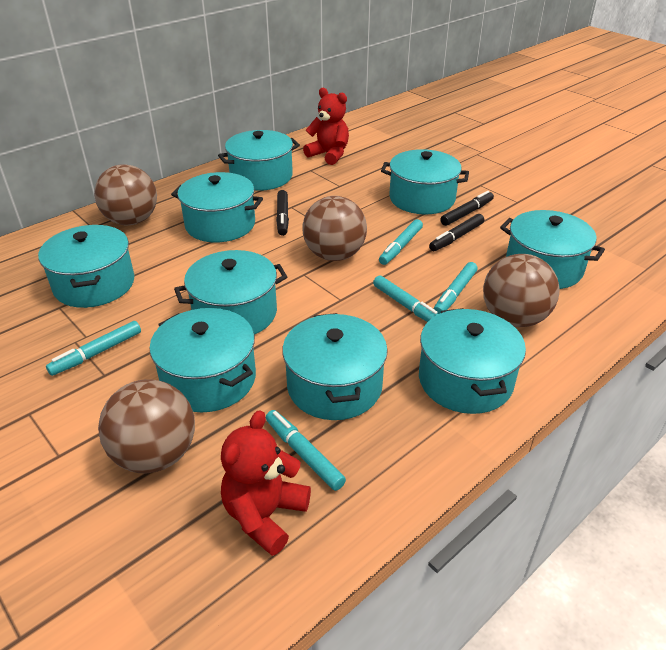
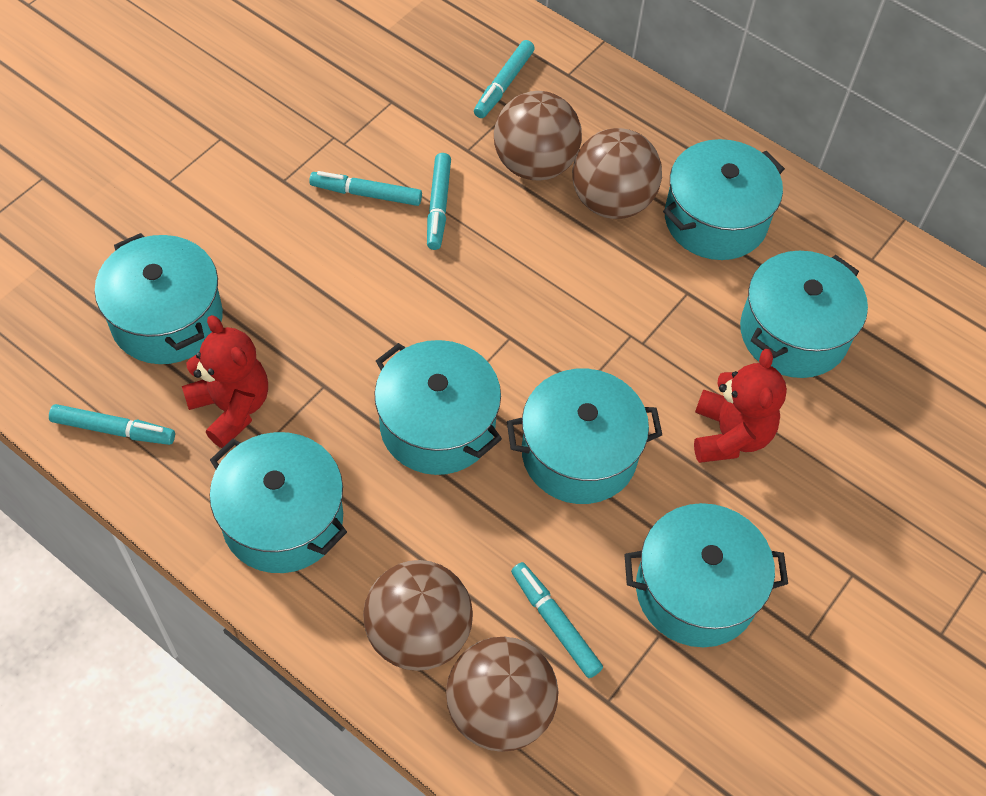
black marker: [276,190,289,236] [429,214,484,251] [440,191,494,226] = 3 -> none = 0
turquoise pot: [38,225,135,308] [149,308,256,412] [171,172,263,242] [174,250,287,335] [218,130,300,191] [282,313,388,420] [381,149,469,214] [419,308,526,414] [500,210,605,289] = 9 -> [95,233,223,364] [210,432,347,573] [374,340,502,475] [507,369,662,504] [624,503,788,647] [663,139,785,260] [740,251,868,378] = 7

